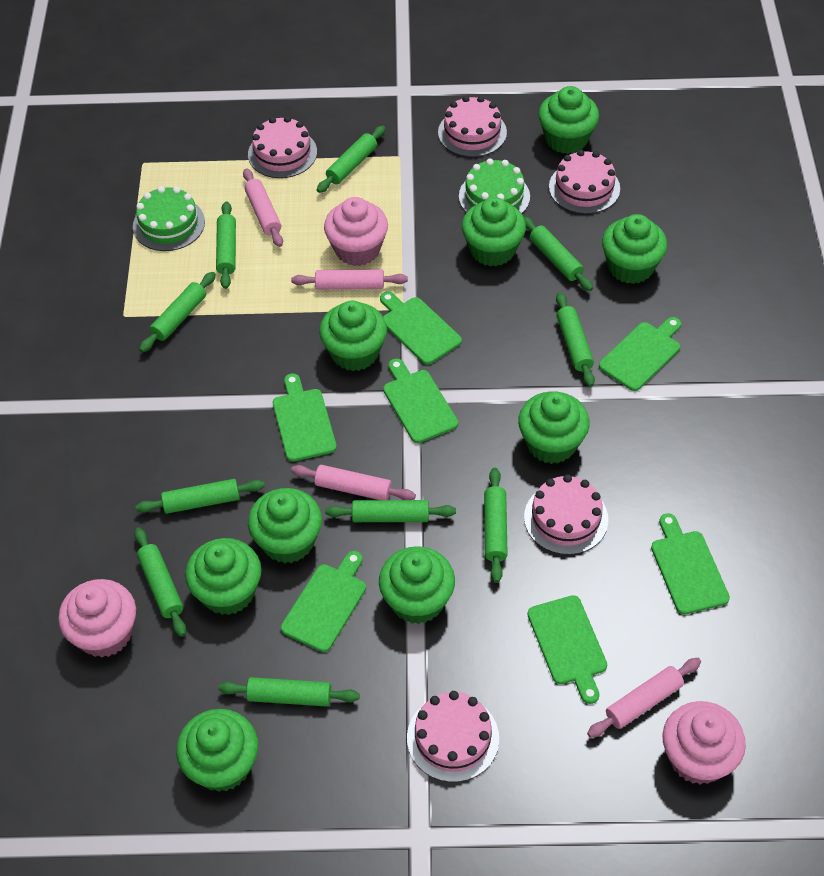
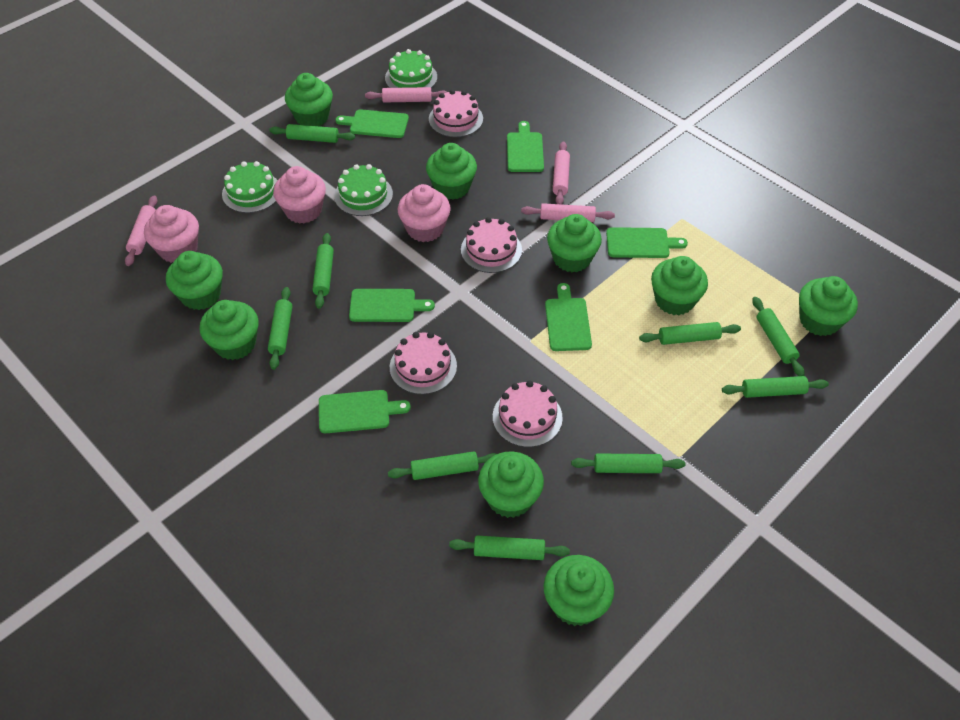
green cake: [133,186,205,251] [459,158,530,214] = 2 -> [222,161,278,213] [334,164,393,216] [385,49,437,88] = 3
green cutting board: [273,373,337,462] [281,551,366,652] [380,291,462,365] [383,358,458,443] [528,595,607,704] [599,317,681,391] [651,513,730,615] = 7 -> [319,390,411,433] [336,109,409,138] [349,289,435,322] [507,121,544,172] [545,283,592,351] [606,227,688,258] = 6
green rolling pin: [134,527,186,637] [135,479,265,514] [139,272,216,352] [216,201,236,289] [218,677,360,706] [317,126,386,193] [325,500,456,522] [484,468,508,583] [523,216,593,291] [556,292,595,387] = 10 -> [268,287,292,370] [269,124,355,143] [313,233,334,309] [388,451,497,480] [449,536,570,560] [571,454,686,473] [639,322,741,345] [722,376,829,398] [752,297,804,376] = 9
pink cake: [248,116,317,178] [407,691,499,782] [438,96,507,157] [524,474,608,555] [549,150,620,214] = 5 -> [390,332,457,395] [429,90,483,137] [461,217,522,273] [493,381,563,447] = 4

